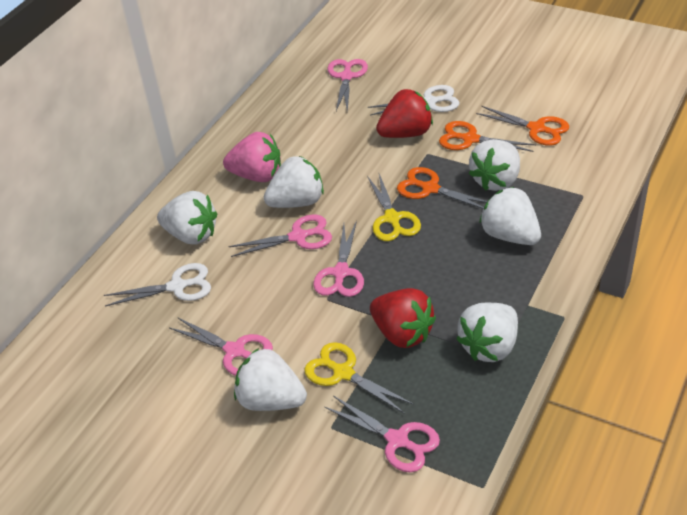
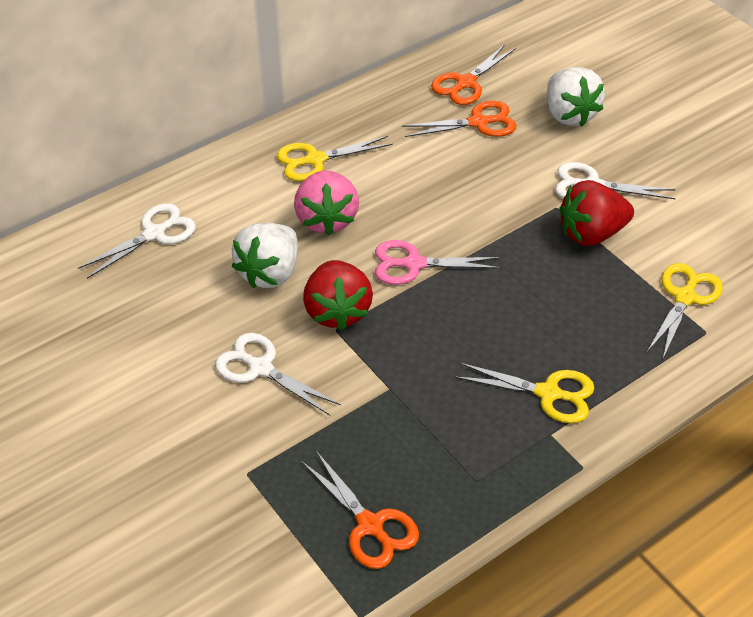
pink scissors: [170,317,273,376] [228,214,332,257] [313,221,364,297] [325,396,440,472] [327,59,368,112] = 5 -> [375,240,501,285] = 1
white scissors: [104,263,211,306] [368,85,460,115] = 2 -> [78,203,196,279] [215,333,341,415] [555,162,676,199] = 3
white strawberry: [157,191,217,245] [234,348,307,411] [264,156,324,208] [456,303,518,362] [469,139,520,191] [479,187,541,245] = 6 -> [232,223,298,288] [547,67,605,126] = 2
yellow scissors: [304,342,414,414] [367,174,421,241] = 2 -> [277,136,393,181] [455,363,594,424] [647,263,723,358] = 3

